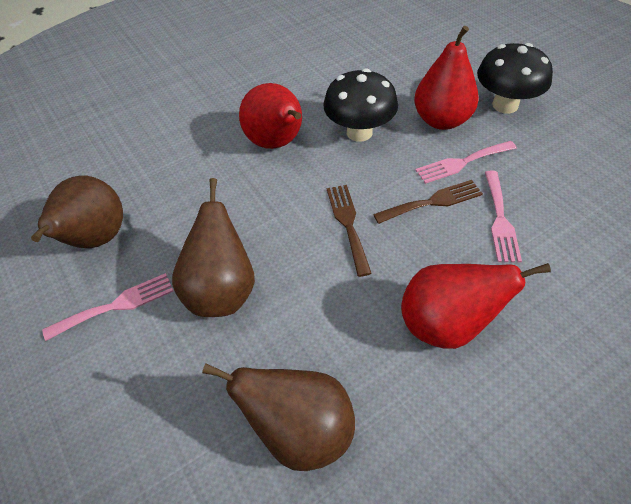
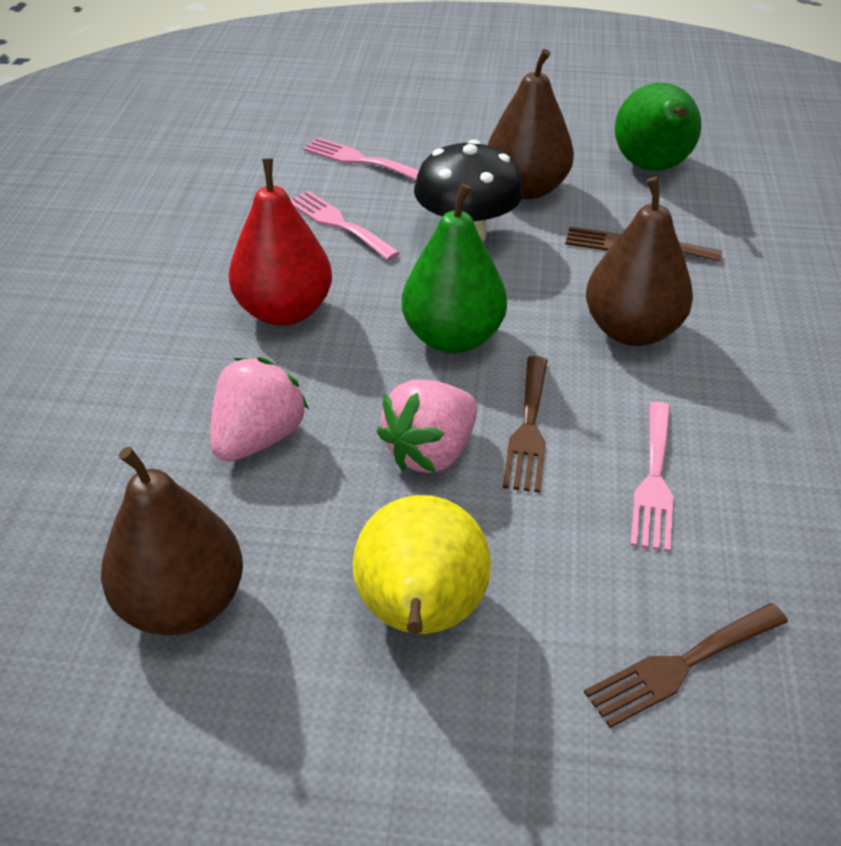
black mushroom: [323,69,398,142] [477,43,553,114] = 2 -> [414,139,523,241] = 1
brown fork: [327,185,372,277] [373,180,483,224] = 2 -> [503,356,548,493] [565,227,722,262] [584,603,788,728] = 3
green pear: none = 0 -> [402,183,507,353] [615,83,701,171] = 2
pink strawberry: none = 0 -> [210,357,309,462] [377,380,477,473] = 2
red pear: [239,83,302,149] [401,263,551,349] [414,26,479,130] = 3 -> [229,158,332,326] = 1
yellow pear: none = 0 -> [352,495,491,634] = 1

